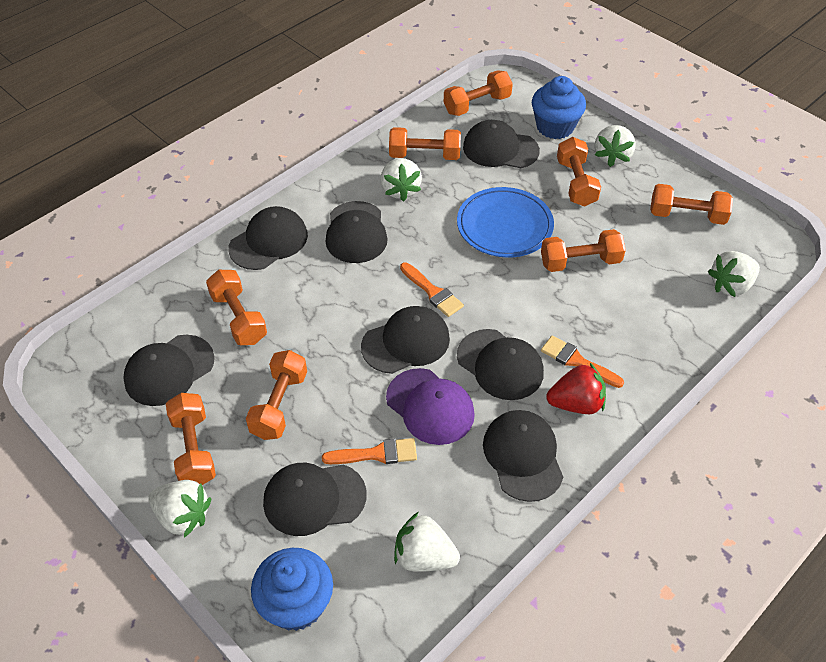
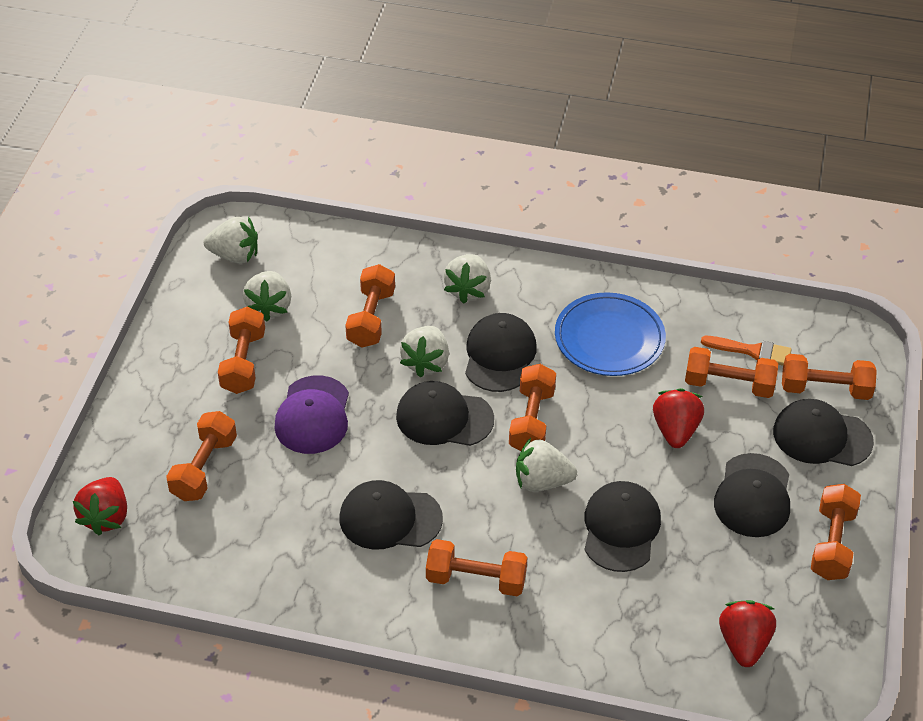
black cap: [123,335,215,406] [228,206,308,270] [263,463,367,536] [326,201,388,263] [361,306,450,374] [457,329,544,400] [463,120,540,168] [483,410,563,502] = 8 -> [340,480,443,550] [396,381,494,446] [465,313,537,392] [584,481,661,572] [714,453,790,537] [773,399,874,466] = 6
blue cupcake: [251,548,333,631] [532,76,586,139] = 2 -> none = 0
orange brush: [322,438,417,464] [400,262,464,317] [541,336,624,388] = 3 -> [701,336,792,366] = 1
red strawberry: [546,363,606,414] = 1 -> [73,477,127,535] [653,388,704,448] [719,600,776,667] = 3

